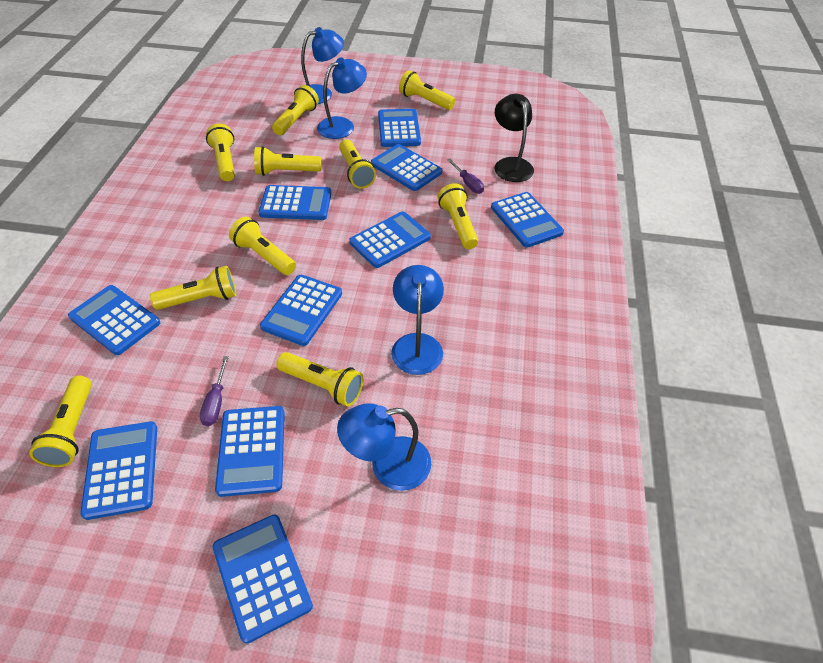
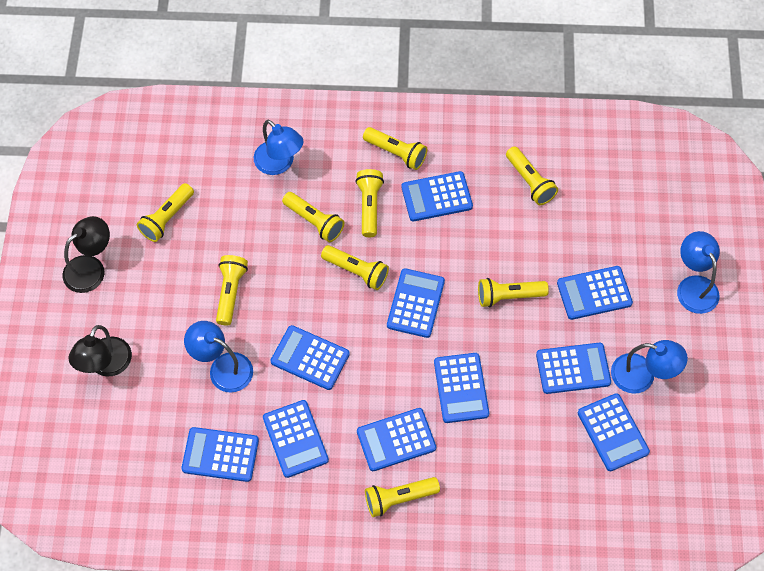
black lamp: [495,94,534,182] = 1 -> [63,216,110,293] [68,325,132,376] = 2
purple screwdriver: [200,356,229,426] [447,159,484,194] = 2 -> none = 0
yellow flashlight: [29,376,92,467] [150,266,236,310] [206,123,235,181] [229,217,296,275] [254,146,321,176] [272,85,319,135] [276,352,364,407] [339,140,376,189] [399,70,455,110] [438,183,478,249] = 10 -> [137,183,194,242] [216,255,248,326] [282,192,344,242] [321,245,389,290] [355,169,384,237] [363,127,427,170] [365,477,440,517] [478,278,549,307] [506,146,558,205] = 9

